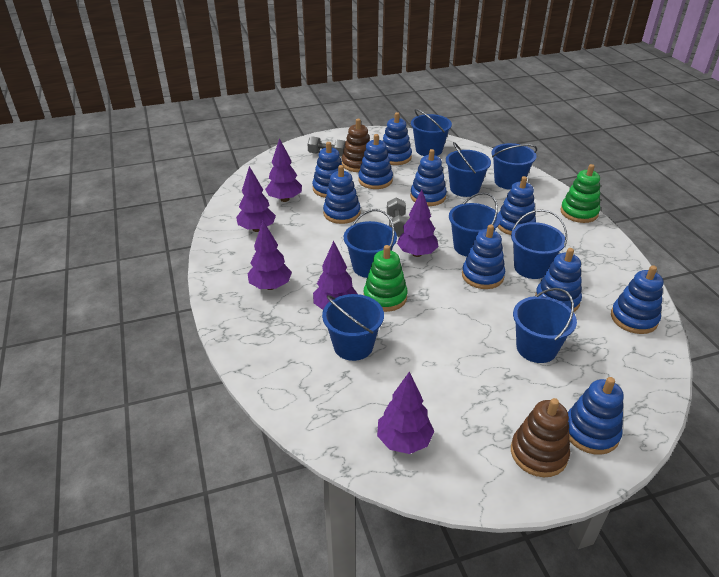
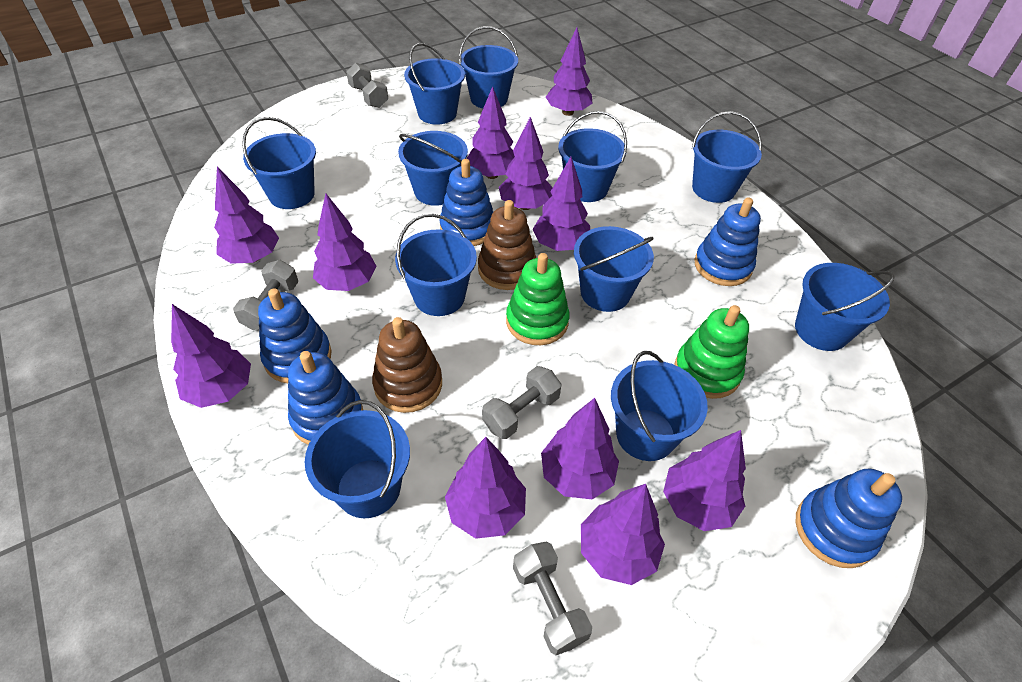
blue bucket: [322,294,384,361] [344,209,397,278] [411,109,452,156] [446,142,491,197] [449,192,500,257] [491,143,537,190] [511,209,567,279] [513,288,577,363] = 8 -> [242,117,316,209] [305,400,410,518] [395,214,477,316] [398,131,468,206] [404,43,465,125] [459,26,518,108] [558,111,627,202] [574,226,654,312] [611,351,708,461] [692,111,762,203] [795,263,894,351] = 11
blue stacking toy: [312,142,342,198] [323,165,360,224] [358,134,393,189] [383,112,412,165] [410,149,447,206] [462,224,505,289] [498,176,536,235] [535,248,582,312] [568,377,624,455] [611,265,663,334] = 10 -> [258,288,332,383] [288,351,363,445] [439,159,493,246] [694,198,761,286] [796,469,902,568] = 5
grey dumbbell: [308,136,346,157] [387,197,408,237] = 2 -> [233,260,298,330] [346,63,388,108] [482,366,562,439] [513,542,592,655] = 4
purple tree: [236,166,276,232] [248,221,292,290] [265,138,302,202] [313,241,357,310] [377,371,434,454] [397,190,439,257] = 6 -> [171,304,251,408] [214,167,279,264] [313,193,377,291] [445,437,526,539] [466,86,515,179] [499,117,553,210] [533,157,590,251] [541,398,619,499] [546,28,593,116] [581,484,665,585] [663,430,746,531] = 11

